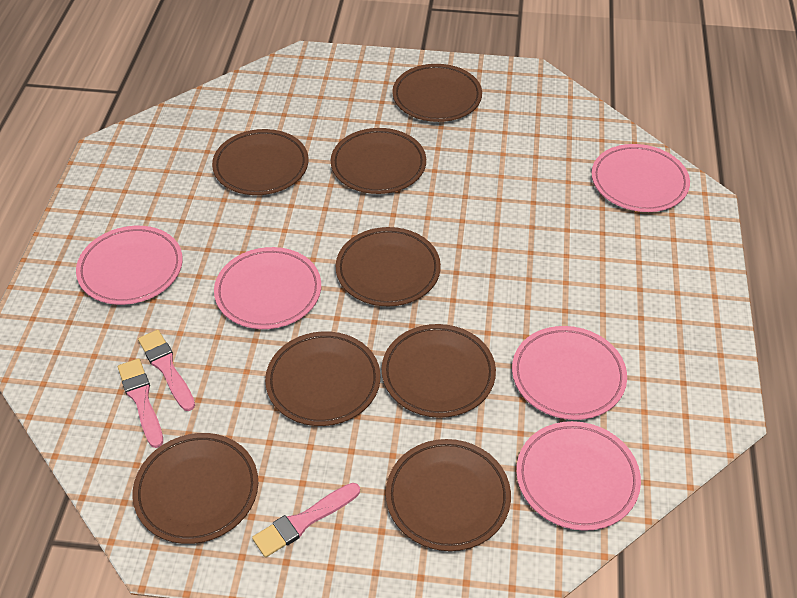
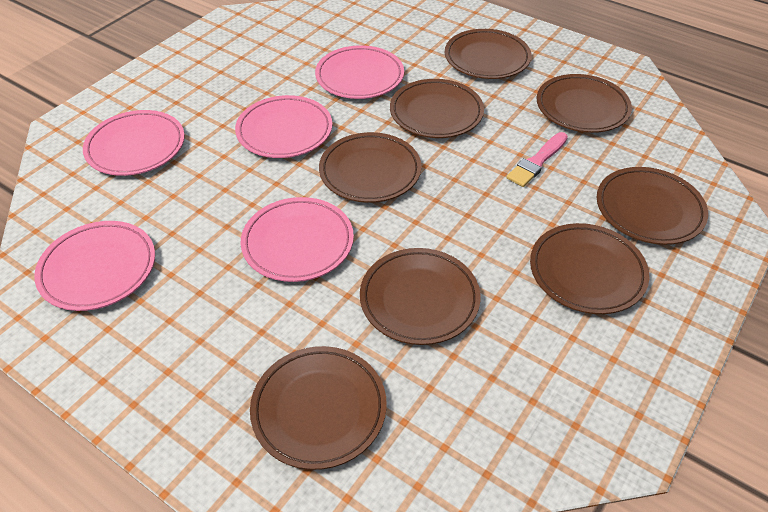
pink brush: [118,359,163,448] [138,330,195,411] [252,483,360,557] = 3 -> [507,132,568,187] = 1

